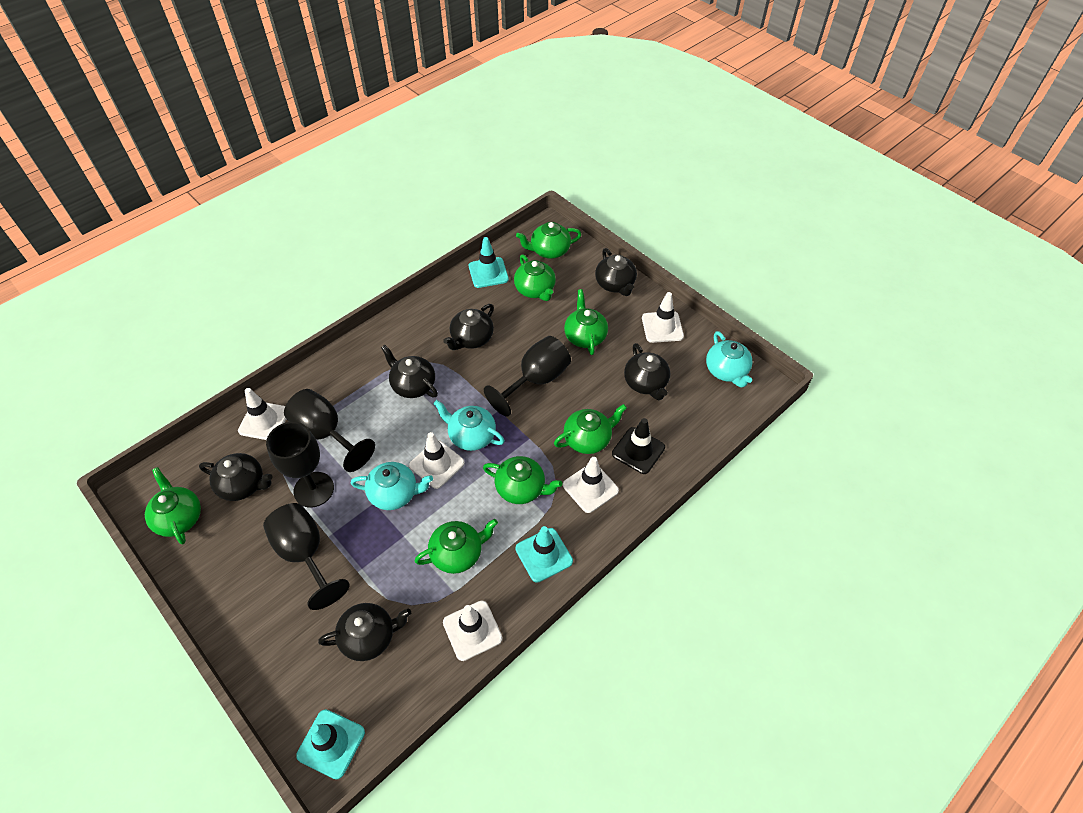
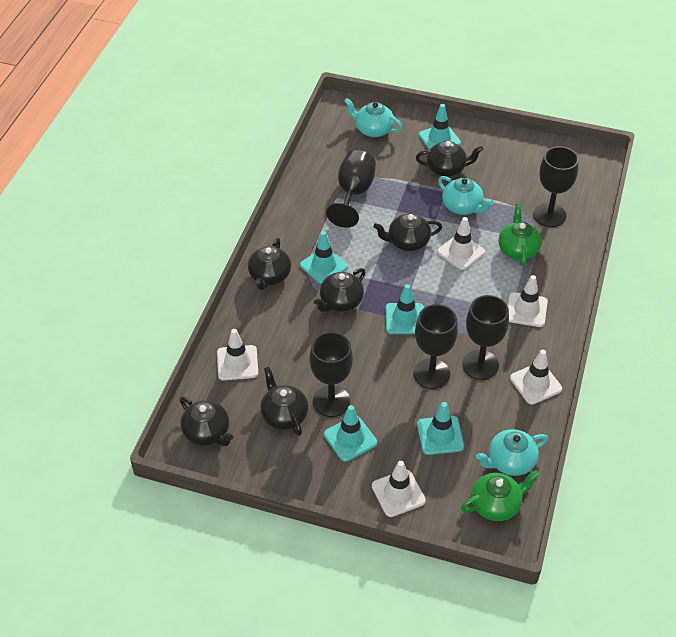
black goblet: [263,503,350,610] [266,422,334,508] [284,389,375,472] [484,336,571,417] = 4 -> [309,332,353,417] [326,150,376,228] [413,304,458,389] [462,295,509,380] [533,146,579,227] = 5
black traffic cone: [612,418,665,474] = 1 -> none = 0
green teapot: [145,467,201,544] [415,519,498,574] [483,456,562,504] [514,254,556,301] [516,222,582,259] [554,404,627,454] [564,289,608,355] = 7 -> [461,471,539,521] [499,204,541,266] = 2
turquoise traffic cone: [296,709,365,780] [469,237,509,288] [515,526,573,583] = 3 -> [300,231,348,284] [324,405,377,462] [386,284,424,334] [417,402,464,455] [419,104,461,150] = 5

